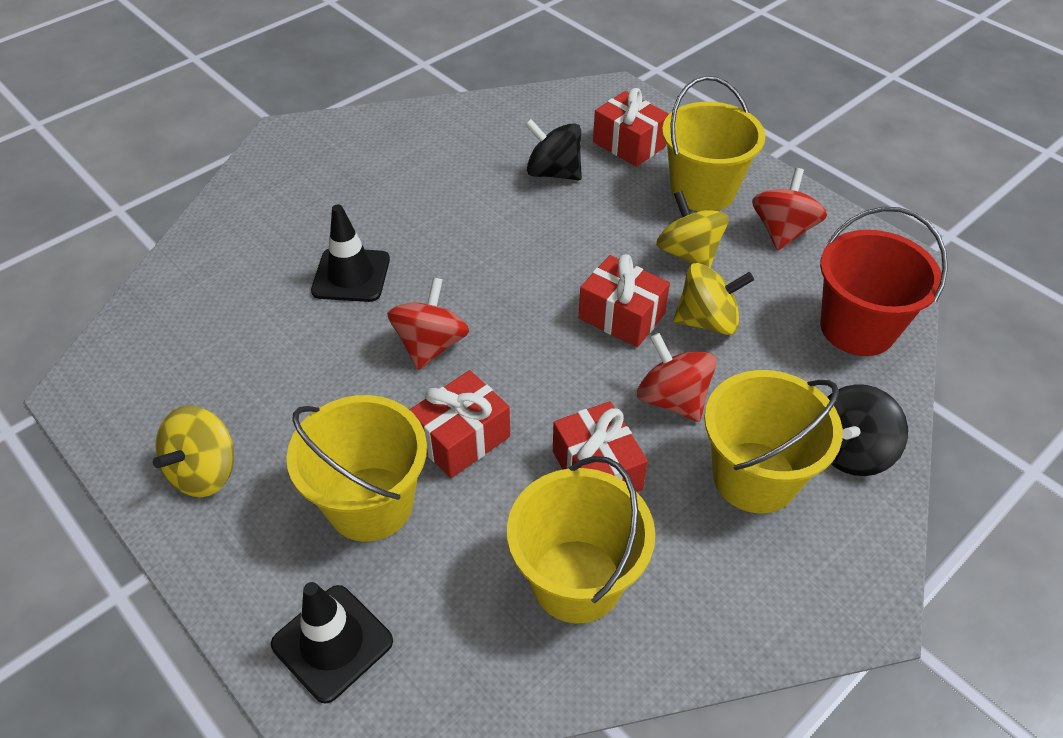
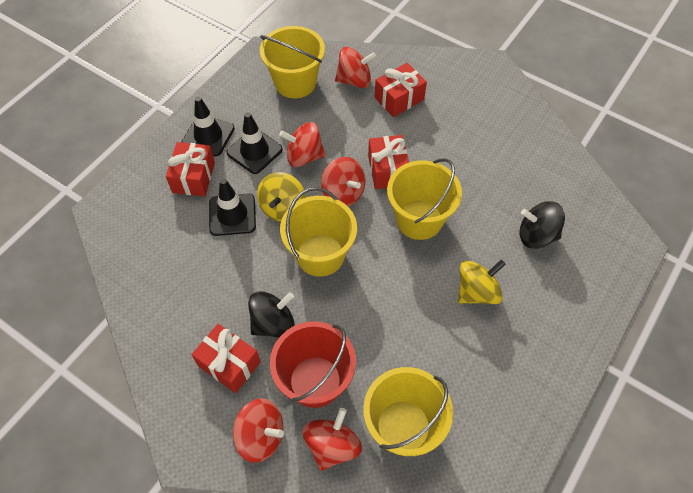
black traffic cone: [271,582,393,704] [311,204,390,302] = 2 -> [182,96,235,156] [209,178,256,236] [227,112,283,174] = 3
red spinning top: [387,277,469,370] [637,333,717,422] [752,168,827,250] = 3 -> [233,398,284,463] [279,122,326,167] [303,408,362,471] [321,157,365,206] [335,47,376,88] = 5
yellow spinning top: [153,406,234,497] [656,191,729,268] [673,263,754,335] = 3 -> [257,172,306,222] [458,260,506,304] = 2

